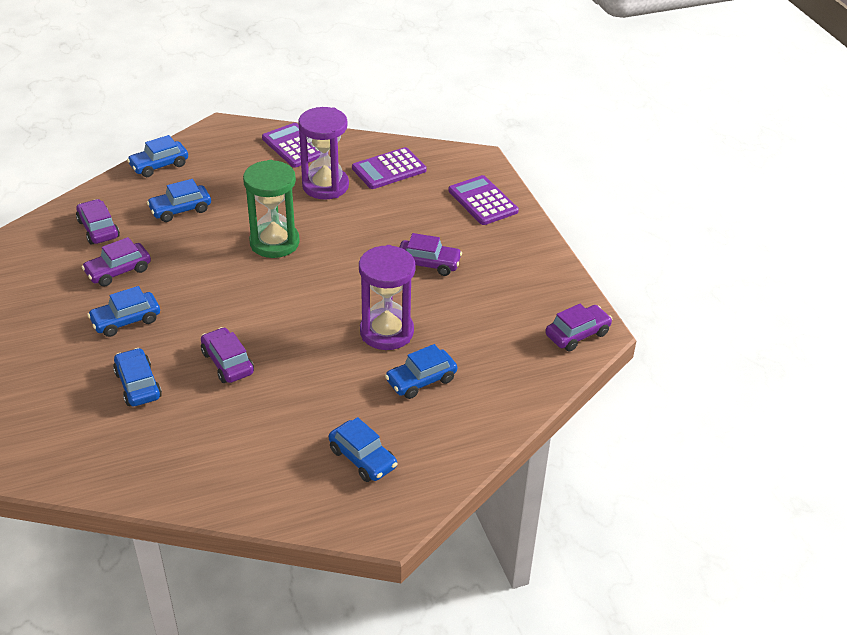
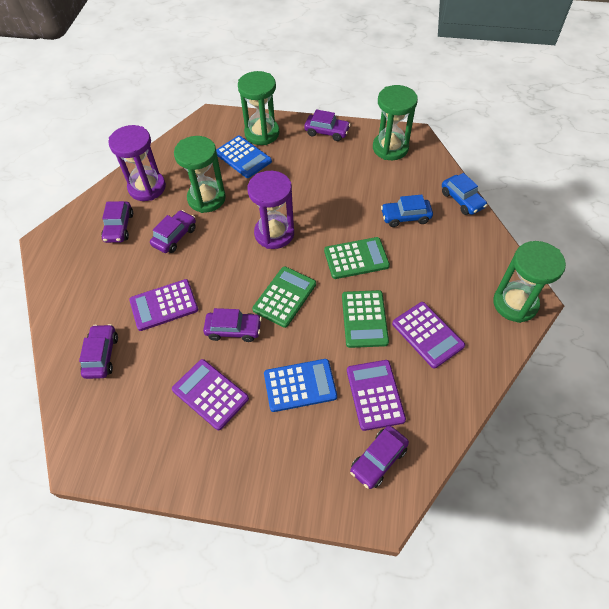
blue calculator: none = 0 -> [216,136,272,178] [264,359,337,412] = 2
blue car: [87,286,160,337] [113,348,162,406] [127,135,188,177] [147,179,211,222] [329,417,398,482] [385,344,457,399] = 6 -> [381,195,433,227] [442,173,487,215] = 2
green calculator: none = 0 -> [252,266,316,328] [324,237,390,279] [342,290,389,348] = 3
green hourglass: [243,160,300,258] = 1 -> [174,136,226,213] [238,71,279,145] [373,85,418,160] [493,241,566,323] = 4
purple calculator: [262,123,321,168] [352,147,427,189] [448,175,519,225] = 3 -> [129,279,198,331] [172,359,249,430] [347,360,406,431] [392,302,465,369] = 4
purple car: [76,199,120,245] [82,237,151,287] [201,327,254,383] [399,233,462,276] [545,304,612,352] = 5 -> [79,324,118,379] [101,201,133,243] [150,210,196,253] [203,308,262,342] [304,109,351,141] [350,426,409,489] = 6

